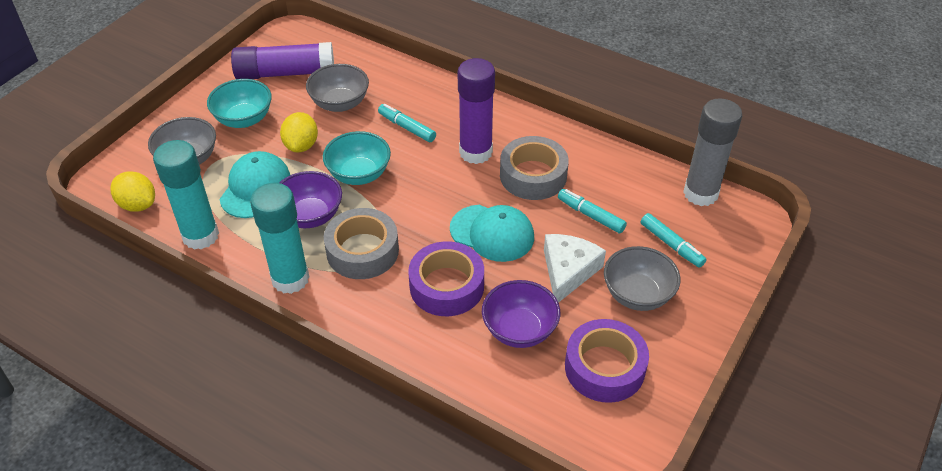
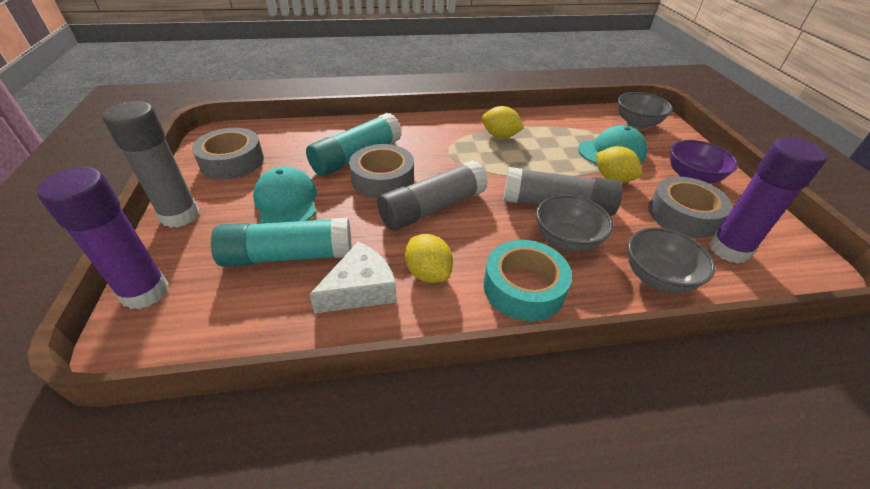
grey glue stick: [683,98,742,206] = 1 -> [103,101,199,228] [377,160,488,230] [504,167,622,216] = 3
grey tape: [324,208,399,279] [500,136,569,200] = 2 -> [192,128,264,179] [349,144,414,199] [648,177,732,238] = 3
purple bowl: [279,171,342,228] [482,280,560,348] = 2 -> [670,140,738,184] = 1
purple tape: [408,241,484,316] [565,319,649,403] = 2 -> none = 0
turquoise bowl: [207,79,272,128] [323,131,391,185] = 2 -> none = 0
turquoise marker: [378,104,436,142] [558,189,627,234] [641,213,706,268] = 3 -> none = 0
turquoise tape: none = 0 -> [484,240,572,321] = 1
yellow lemon: [110,171,155,212] [280,112,318,153] = 2 -> [405,234,453,283] [482,106,524,138] [596,146,642,183] = 3

